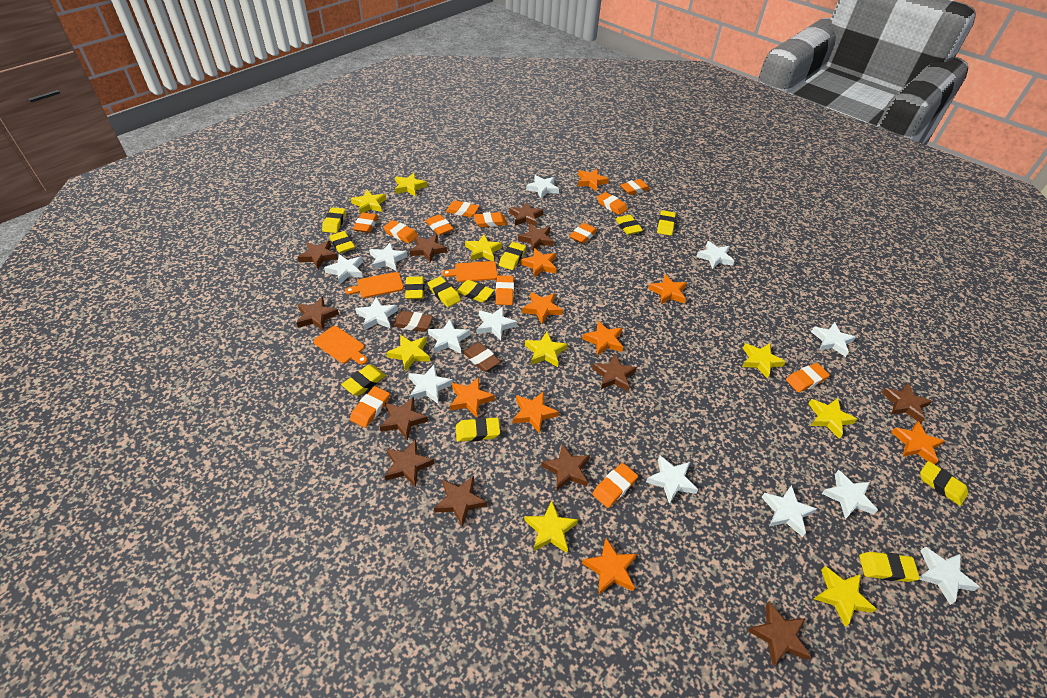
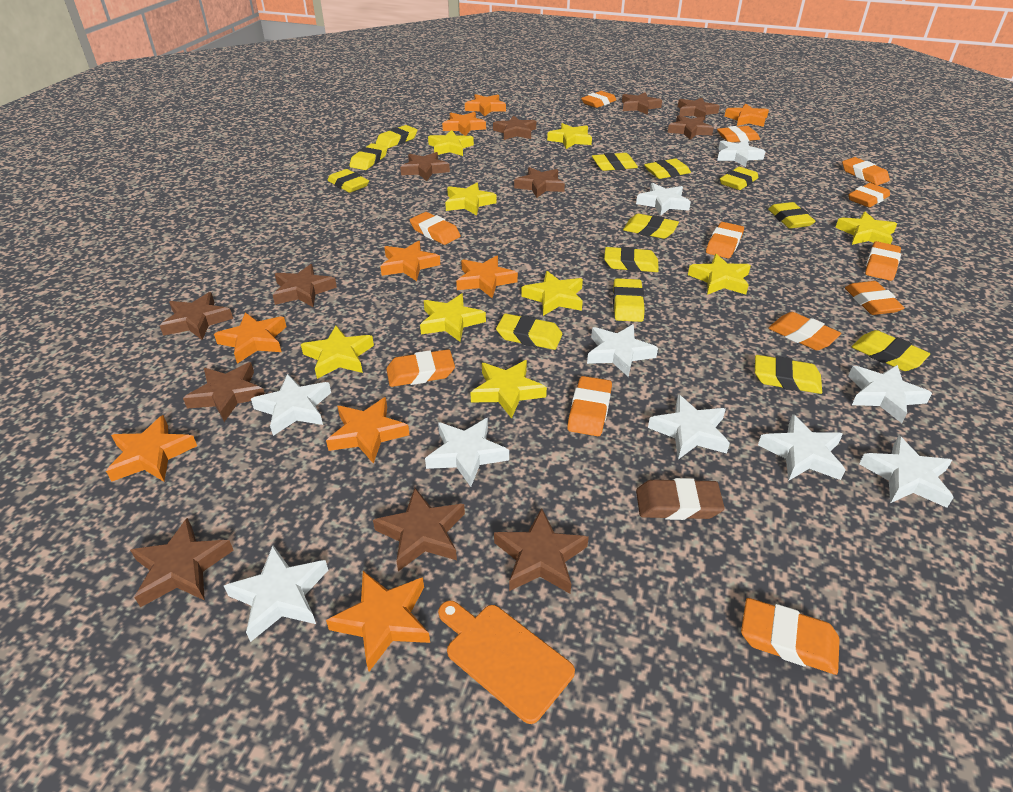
brown eraser: [393,311,433,332] [463,342,501,372] = 2 -> [636,478,725,520] = 1
orange cutting board: [313,326,368,365] [345,272,404,298] [442,261,498,282] = 3 -> [438,601,575,724] = 1
white star: [324,254,363,285] [355,297,398,330] [369,242,407,271] [408,365,453,404] [428,319,470,353] [477,306,517,341] [526,175,559,199] [646,456,698,504] [696,241,734,269] [762,485,817,537] [811,322,856,357] [822,470,878,519] [919,547,980,605] = 13 -> [224,545,328,642] [251,374,331,436] [425,418,509,487] [587,324,658,377] [636,183,691,216] [648,394,730,459] [717,140,766,167] [758,414,846,481] [848,365,932,423] [859,435,954,508] = 10
yellow eraser: [322,207,346,233] [329,231,355,253] [341,365,386,396] [405,276,424,299] [427,276,461,307] [456,417,500,442] [457,280,494,302] [499,242,526,270] [615,215,643,235] [657,210,676,236] [859,552,920,582] [920,461,968,506] = 12 -> [327,169,369,193] [349,143,388,170] [376,125,417,148] [496,314,563,350] [592,153,638,171] [604,247,659,272] [613,278,645,322] [623,214,679,239] [644,158,691,179] [720,167,758,190] [755,355,822,394] [768,202,816,229] [851,330,930,371] = 13

